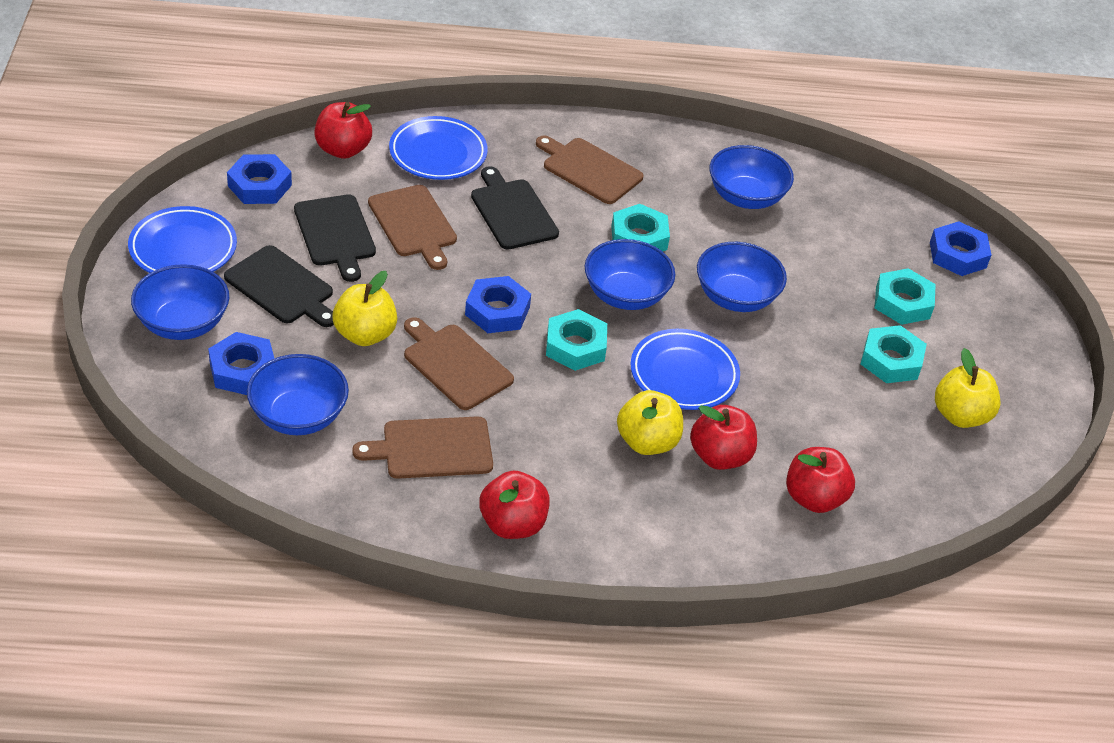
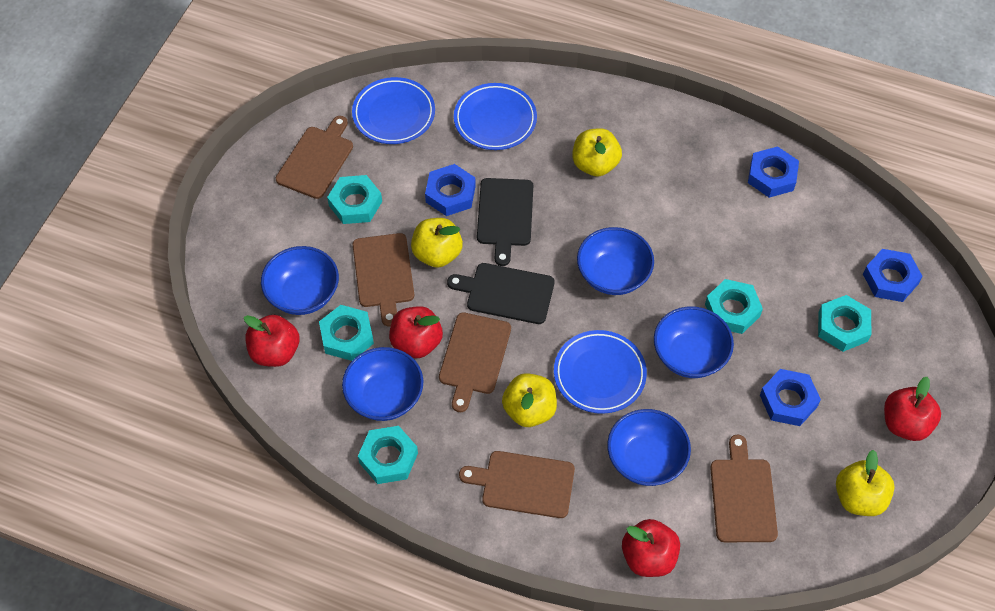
black cutting board: [224,245,334,327] [294,194,376,282] [471,166,559,250] = 3 -> [447,263,555,324] [477,178,533,266] = 2
brown cutting board: [352,416,493,479] [368,185,457,270] [404,317,514,410] [536,136,644,204] = 4 -> [276,116,353,199] [353,233,414,327] [439,312,511,412] [459,451,575,518] [710,435,778,542] = 5
turquoise nut: [546,309,607,371] [611,204,670,251] [861,325,927,383] [874,268,936,325] = 4 -> [319,305,374,361] [327,175,382,224] [358,426,418,484] [705,279,763,334] [818,295,872,352] = 5
yellow apple: [333,271,397,346] [617,390,683,455] [935,348,1000,428] = 3 -> [411,218,463,268] [502,373,557,427] [572,128,622,177] [836,450,895,516] = 4

